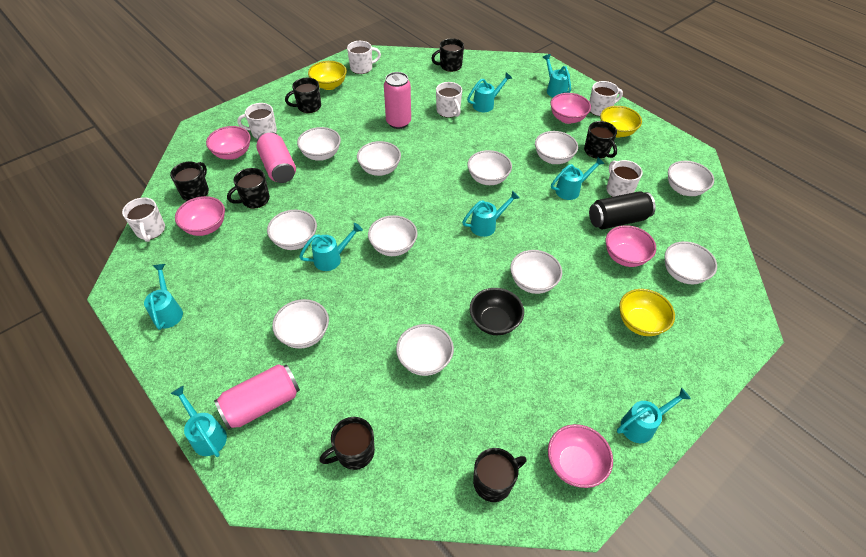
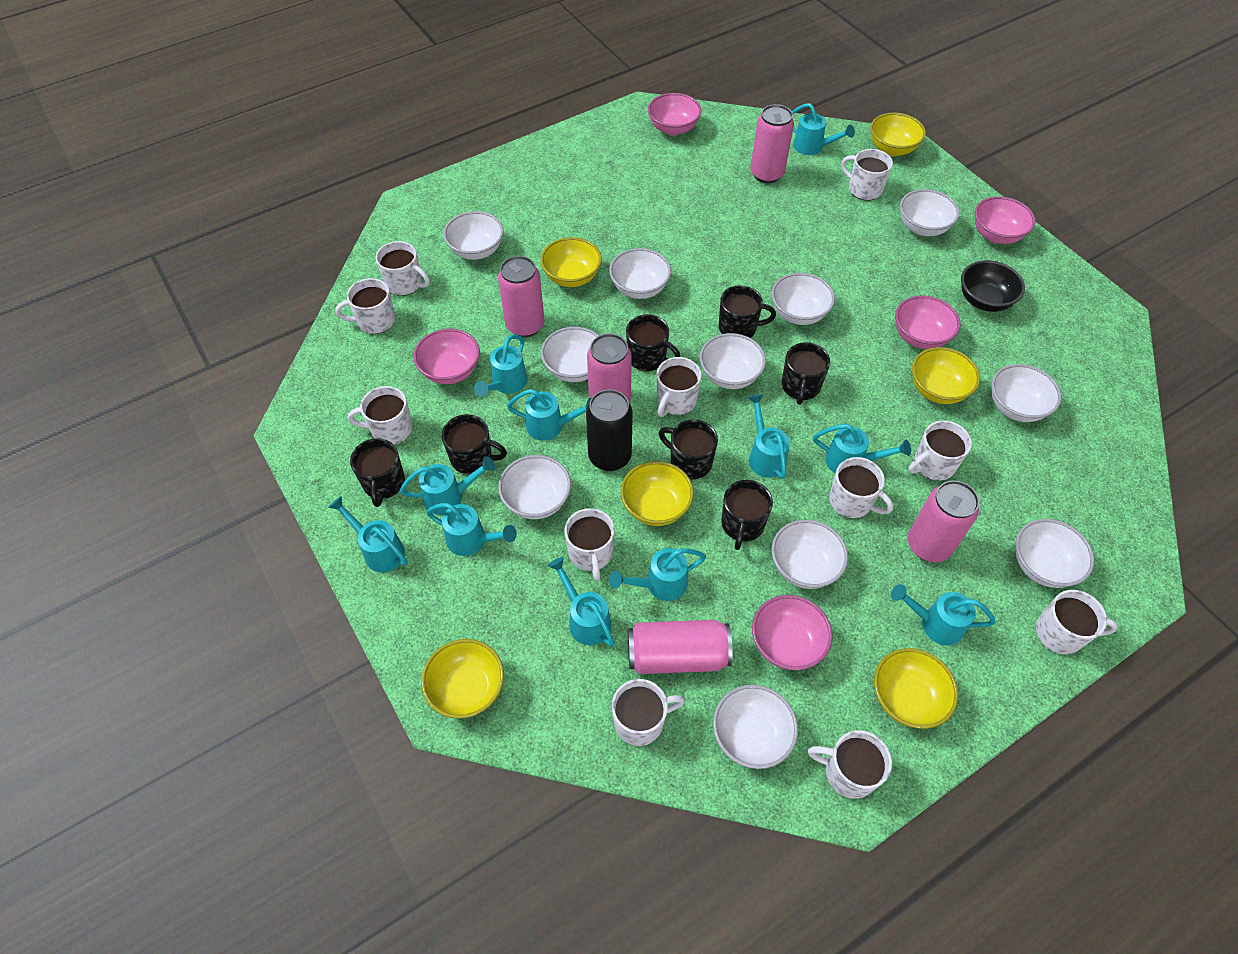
pink can: [214,364,300,430] [256,131,296,183] [384,72,411,129] = 3 -> [498,256,544,337] [587,334,632,403] [628,620,733,674] [750,104,794,183] [908,480,979,562] = 5
turquoise watering can: [144,264,183,330] [170,386,227,457] [299,223,363,271] [462,190,520,237] [467,72,512,112] [543,54,571,97] [551,157,605,200] [617,388,691,443] = 8 -> [328,496,408,573] [400,456,496,515] [426,503,517,556] [474,335,527,397] [507,389,591,441] [548,557,615,647] [609,548,706,601] [748,394,790,479] [792,103,855,155] [813,424,911,473] [891,584,996,645] = 11
white mug: [122,198,165,242] [237,103,277,139] [347,41,381,74] [436,82,462,118] [589,81,623,116] [606,160,643,197] = 6 -> [336,278,395,334] [348,386,413,445] [375,241,430,296] [564,508,615,581] [612,679,685,746] [657,357,701,417] [808,730,892,799] [829,457,893,518] [841,149,893,200] [909,420,972,480] [1036,590,1118,654] = 11
yellow bowl: [308,61,347,90] [600,106,642,137] [619,289,675,336] = 3 -> [421,639,504,719] [541,237,602,287] [621,461,694,526] [870,113,926,156] [874,648,958,729] [912,347,980,404] = 6

